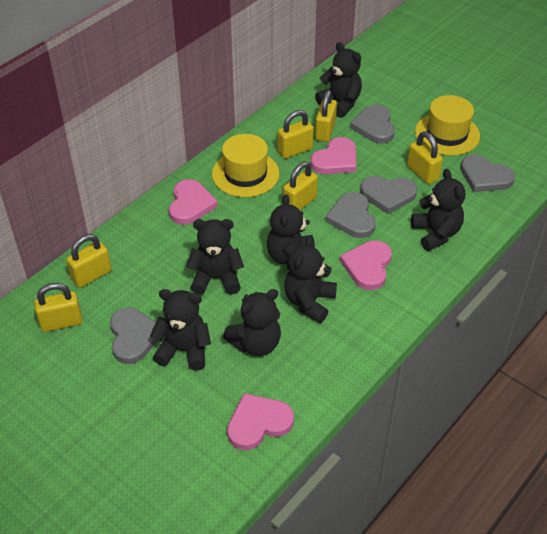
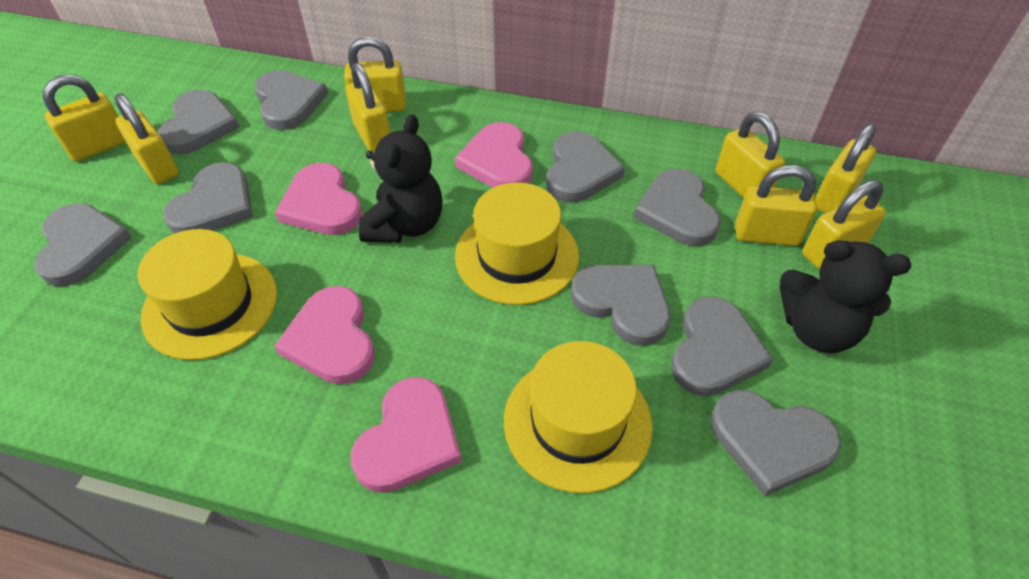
black teddy bear: [150,289,211,371] [186,219,244,295] [223,289,281,356] [267,194,315,270] [284,236,337,323] [315,42,362,118] [411,169,465,251] = 7 -> [359,114,442,243] [780,240,911,353] = 2
grey heart: [110,308,157,364] [325,192,376,238] [350,104,395,144] [360,176,417,214] [461,155,515,192] = 5 -> [34,203,132,286] [158,89,239,154] [163,162,253,234] [254,70,328,130] [546,131,625,202] [571,265,671,346] [633,169,721,246] [671,296,773,396] [711,390,841,496] = 9
yellow hat: [212,134,279,197] [415,95,480,156] = 2 -> [138,229,277,360] [455,182,579,305] [504,341,653,493] = 3
yellow padlock: [34,283,82,332] [66,234,111,288] [277,110,314,159] [283,162,318,210] [315,90,337,142] [407,131,443,184] = 6 -> [42,75,126,162] [114,93,179,184] [344,37,406,112] [345,63,390,152] [716,112,785,198] [735,165,817,246] [802,180,886,269] [815,124,876,213] = 8

